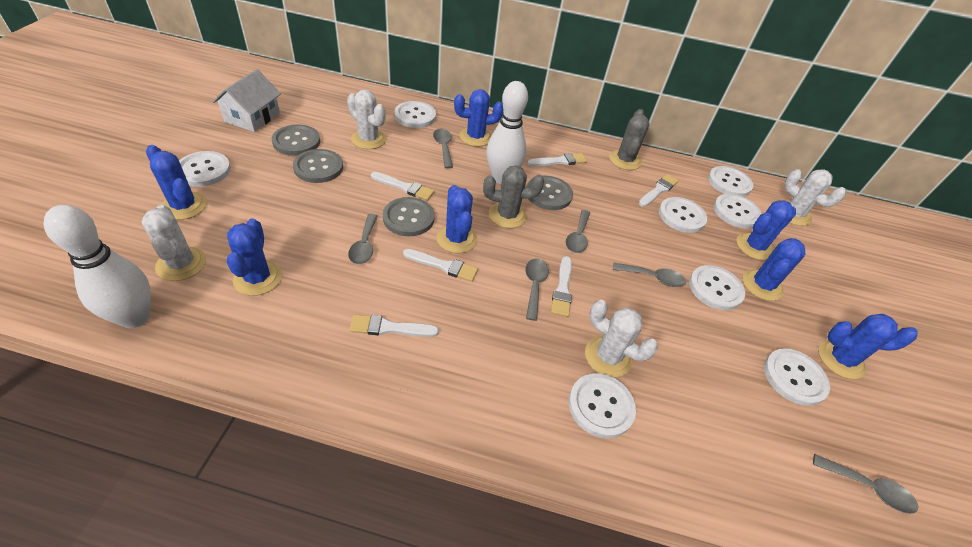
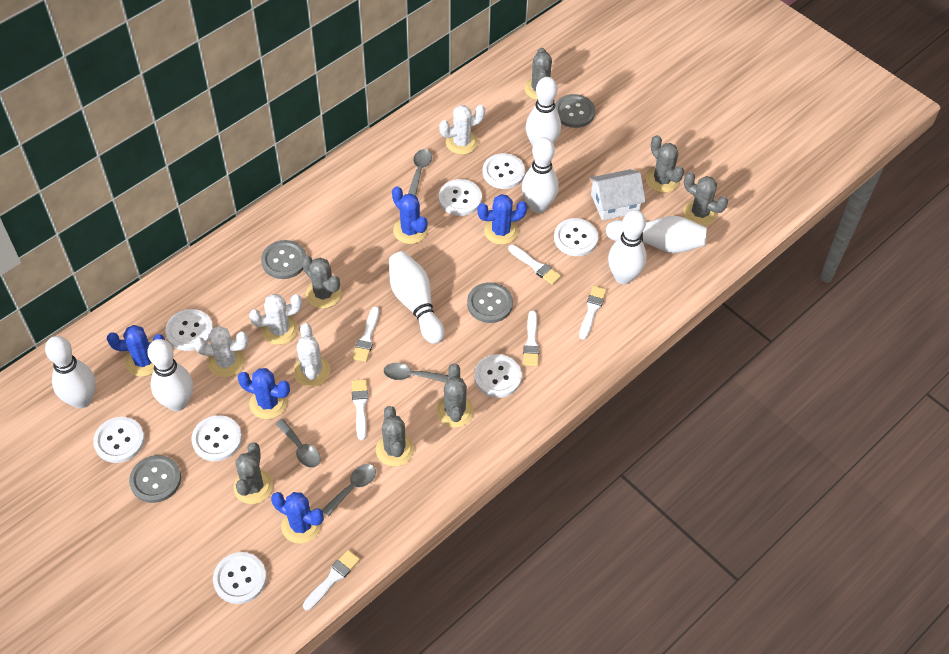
blue cactus: [146,145,207,220] [227,218,282,296] [436,185,477,253] [454,89,503,147] [736,200,796,260] [743,238,805,301] [818,314,918,379] = 7 -> [107,325,165,376] [238,368,290,419] [271,492,324,544] [392,186,428,244] [477,194,527,245] = 5
grey cactus: [483,166,544,228] [609,109,650,170] = 2 -> [233,442,273,504] [301,256,342,308] [376,406,414,466] [436,363,474,428] [524,48,552,100] [646,135,684,193] [683,172,728,226] = 7
grey spoon: [348,214,378,264] [433,128,453,168] [526,258,549,321] [566,210,590,253] [613,263,686,287] [813,454,918,514] = 6 -> [276,419,321,468] [322,464,376,516] [384,363,448,383] [408,149,432,196] = 4
white bowling pin: [44,205,151,328] [486,81,528,184] = 2 -> [45,336,96,408] [147,339,193,411] [389,251,444,344] [522,137,559,213] [526,77,561,146] [606,216,707,253] [608,210,647,284] = 7

